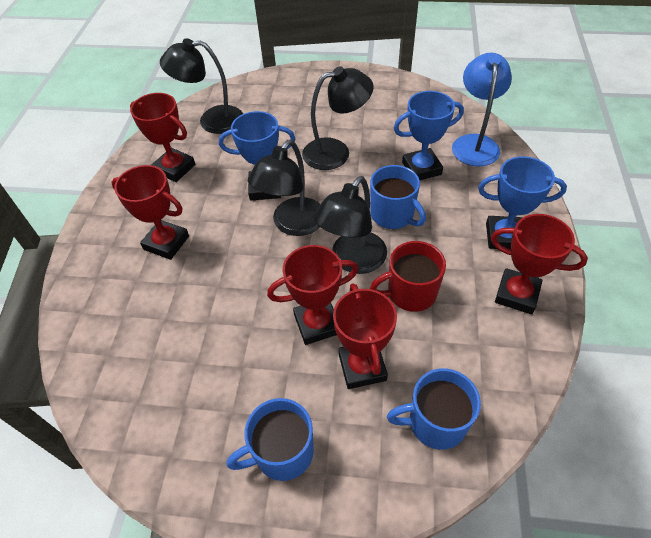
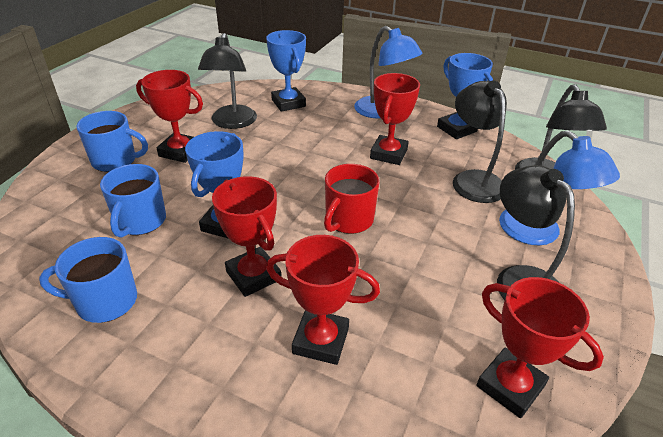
blue lamp: [452,53,512,166] = 1 -> [354,26,423,118] [499,131,620,245] = 2

